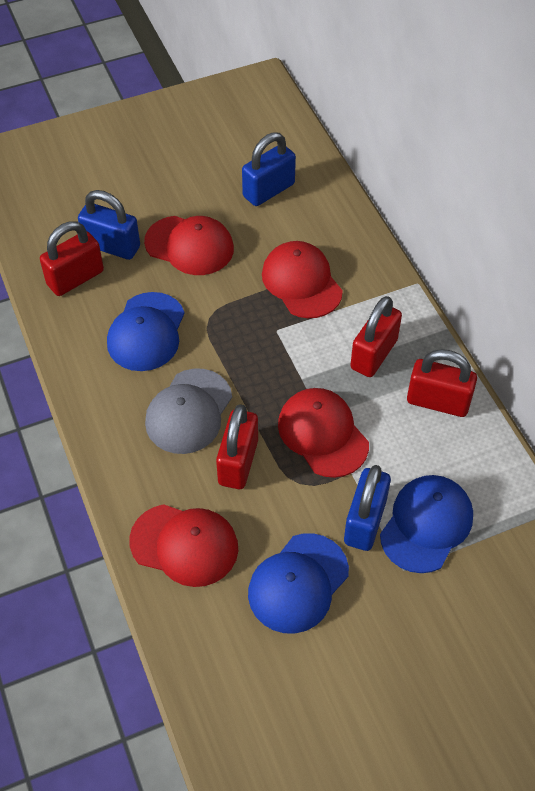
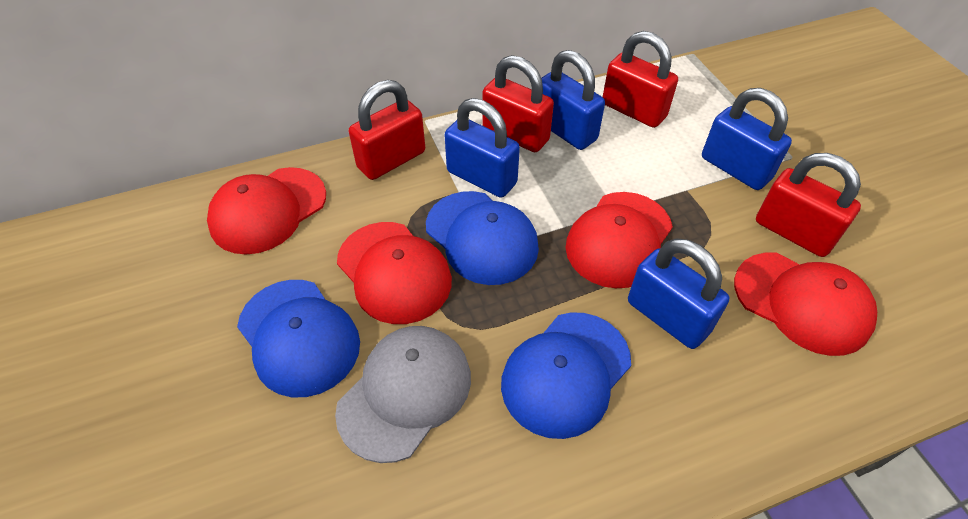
blue padlock: [78,190,140,260] [242,132,296,206] [344,465,391,551] = 3 -> [444,98,520,198] [541,50,605,150] [628,238,729,349] [702,88,792,190] = 4

